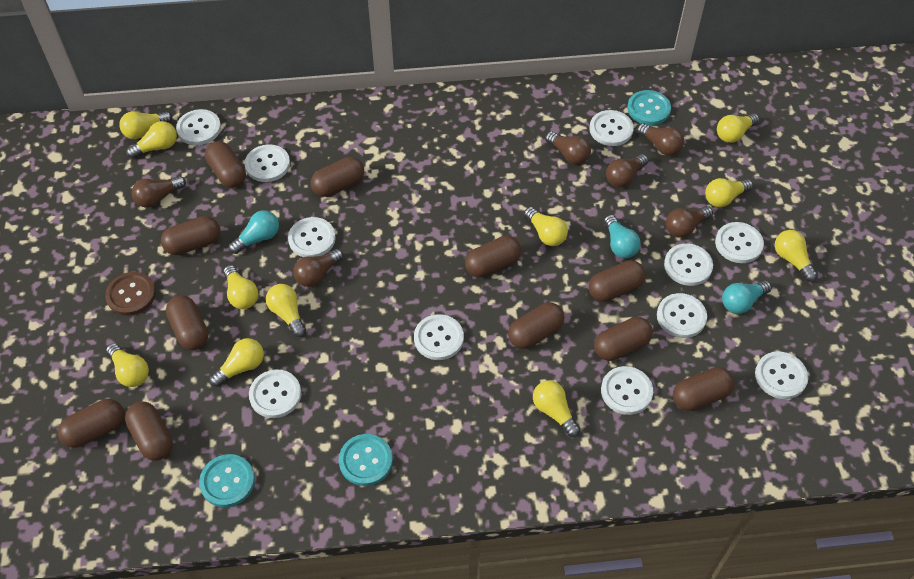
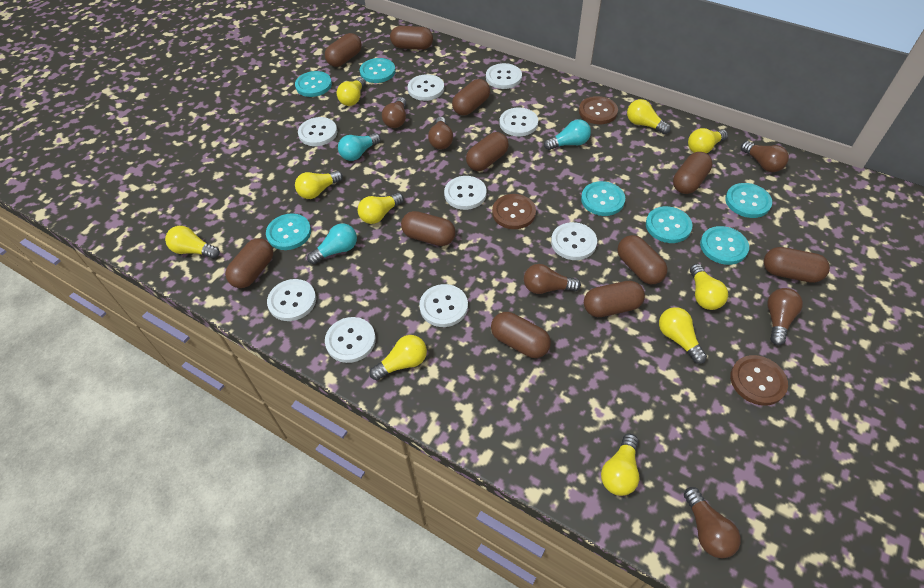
brown button: [105,272,156,316] = 1 -> [492,194,536,229] [579,96,618,124] [730,355,788,406] = 3
turquoise button: [199,454,255,507] [339,434,393,486] [627,90,671,125] = 3 -> [266,213,311,250] [295,71,332,97] [360,58,396,83] [581,181,625,216] [646,206,692,243] [700,226,749,265] [725,183,772,218] = 7
white button: [176,109,221,145] [245,144,290,182] [249,369,301,418] [288,217,336,257] [414,314,464,360] [589,110,634,146] [601,366,653,415] [657,293,707,338] [664,243,713,286] [715,222,764,263] [755,351,808,399] = 11 -> [267,279,316,321] [298,117,337,146] [325,317,376,363] [408,74,444,101] [419,284,468,327] [444,176,487,210] [486,63,522,89] [500,108,538,136] [551,222,597,260] = 9
yellow light bulb: [106,343,149,387] [119,111,172,139] [126,121,177,159] [210,338,264,387] [223,265,258,309] [266,284,306,337] [524,207,568,246] [533,380,580,437] [705,178,753,207] [717,113,760,143] [775,230,818,282] = 11 -> [165,226,220,259] [295,171,343,199] [337,77,366,106] [358,193,404,224] [369,335,427,380] [601,434,639,496] [627,99,671,134] [659,307,707,364] [688,128,728,154] [690,264,728,310] = 10

